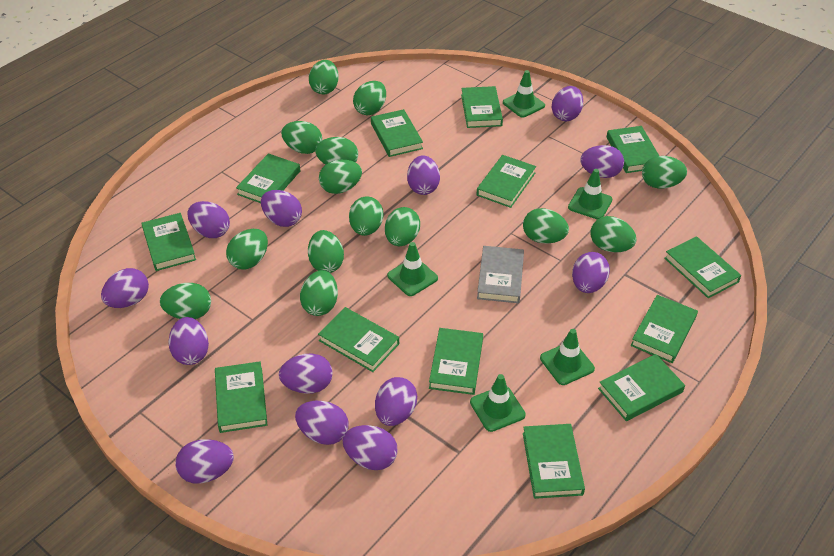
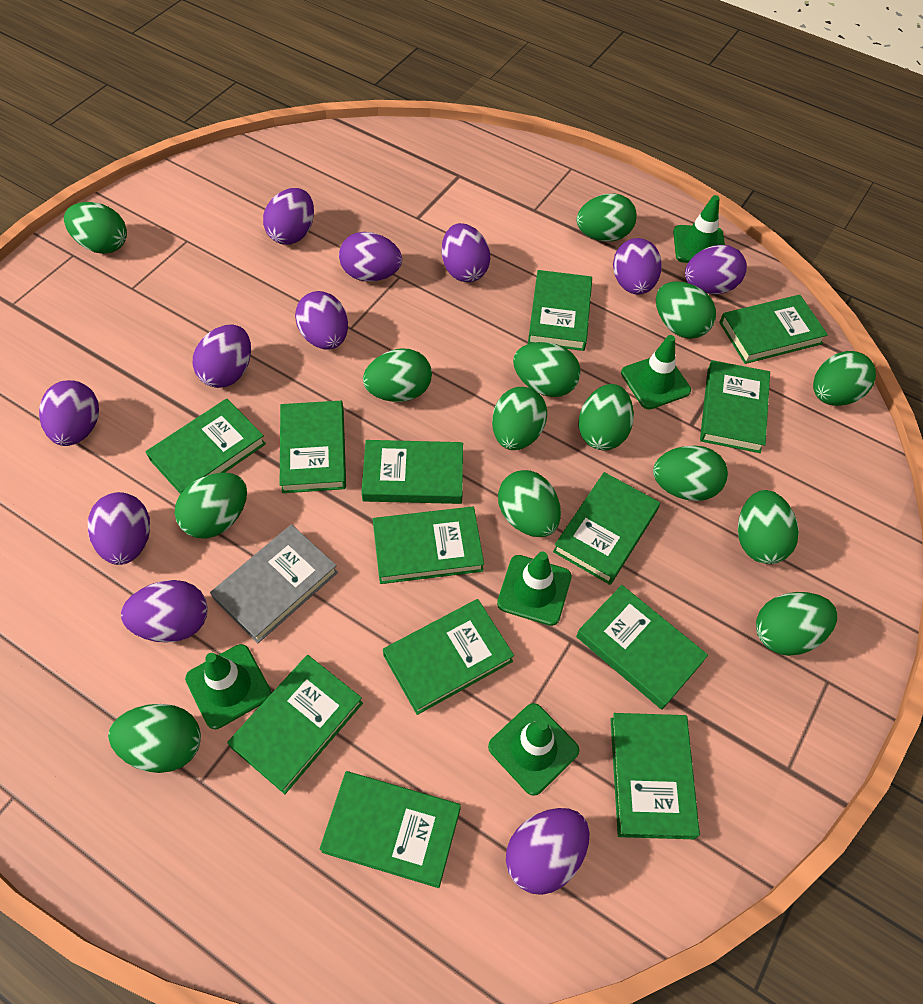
purple egg: [101,268,149,308] [168,317,209,365] [175,439,234,484] [187,201,230,238] [261,190,302,227] [279,354,333,394] [295,401,349,445] [342,425,398,470] [375,377,417,426] [407,155,440,195] [552,86,583,121] [572,252,610,293] [580,145,624,178] = 13 -> [39,380,99,446] [88,492,150,565] [121,580,208,643] [193,324,251,388] [263,188,314,245] [295,291,348,350] [339,232,402,282] [441,223,490,282] [506,808,590,895] [613,238,662,295] [685,245,747,294] = 11

